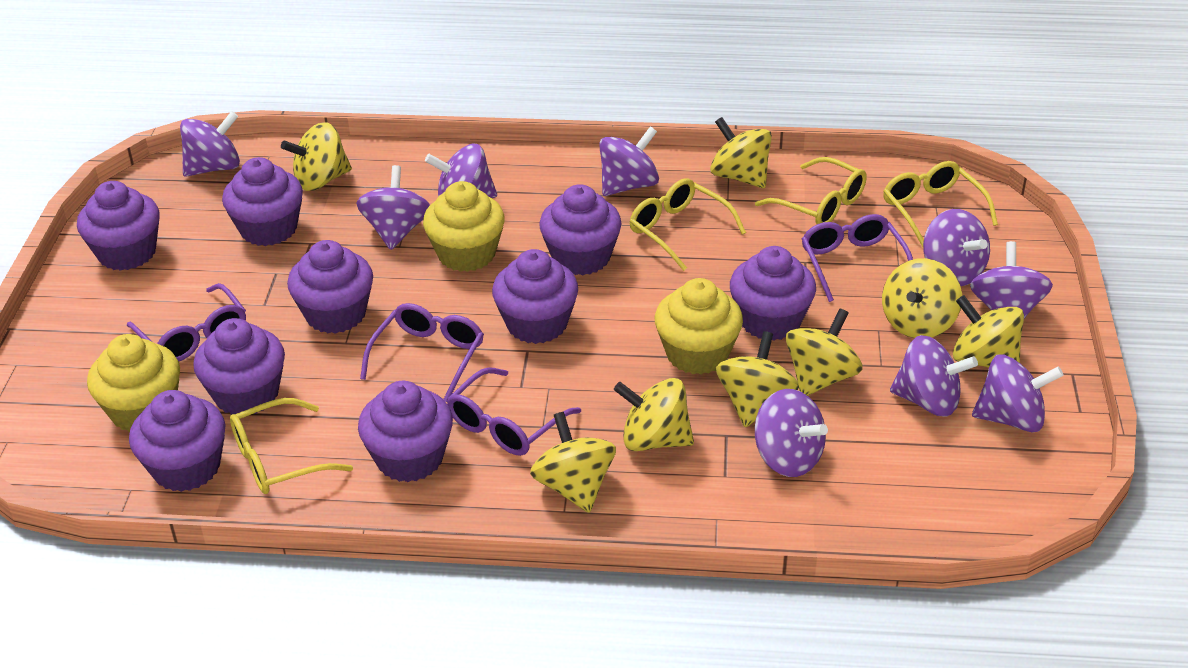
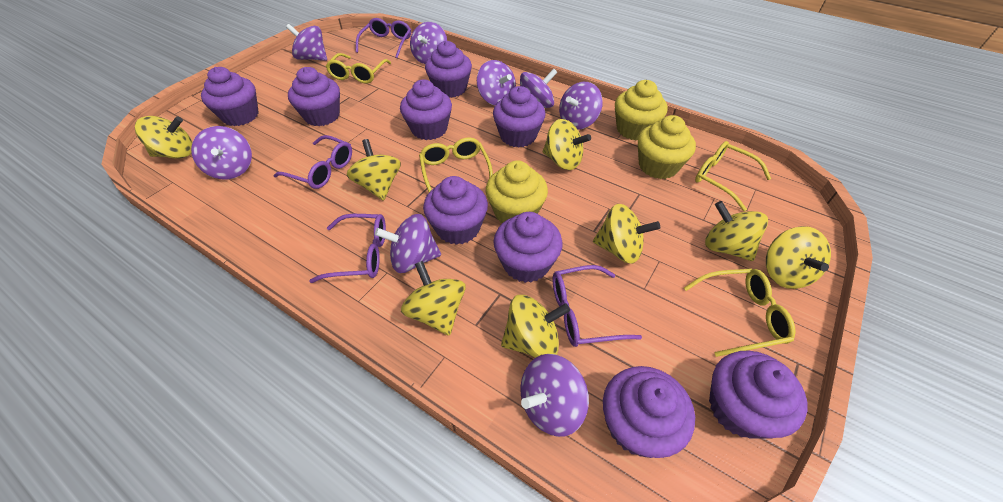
purple spinning top: [180,111,240,177] [356,165,430,250] [425,144,497,198] [599,126,659,196] [755,389,828,477] [890,335,978,417] [923,209,990,286] [970,241,1053,318] [972,354,1064,432] = 9 -> [191,126,252,180] [286,24,327,61] [375,214,441,273] [410,22,447,64] [477,60,516,105] [520,69,558,108] [521,354,589,437] [559,82,603,130] = 8

